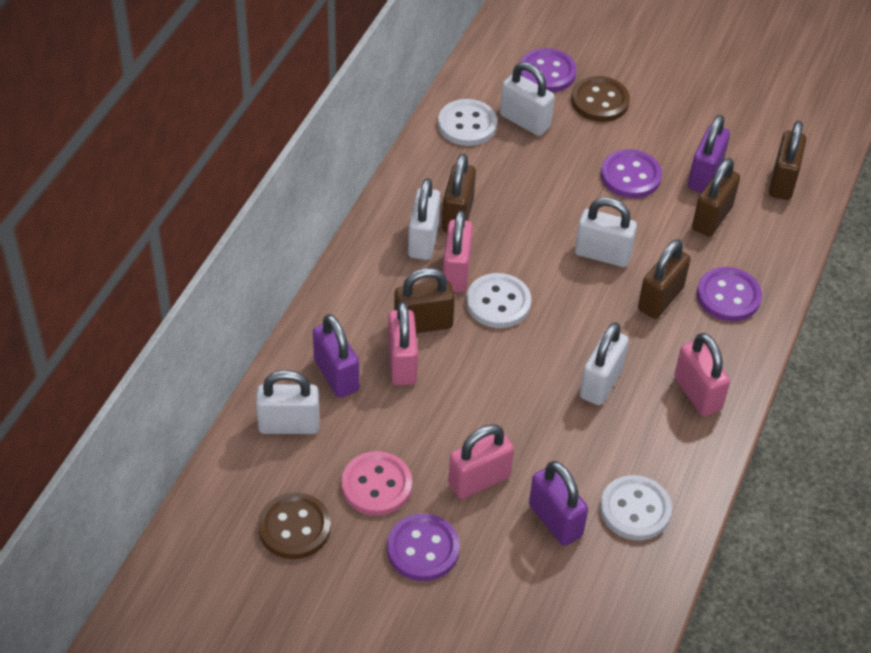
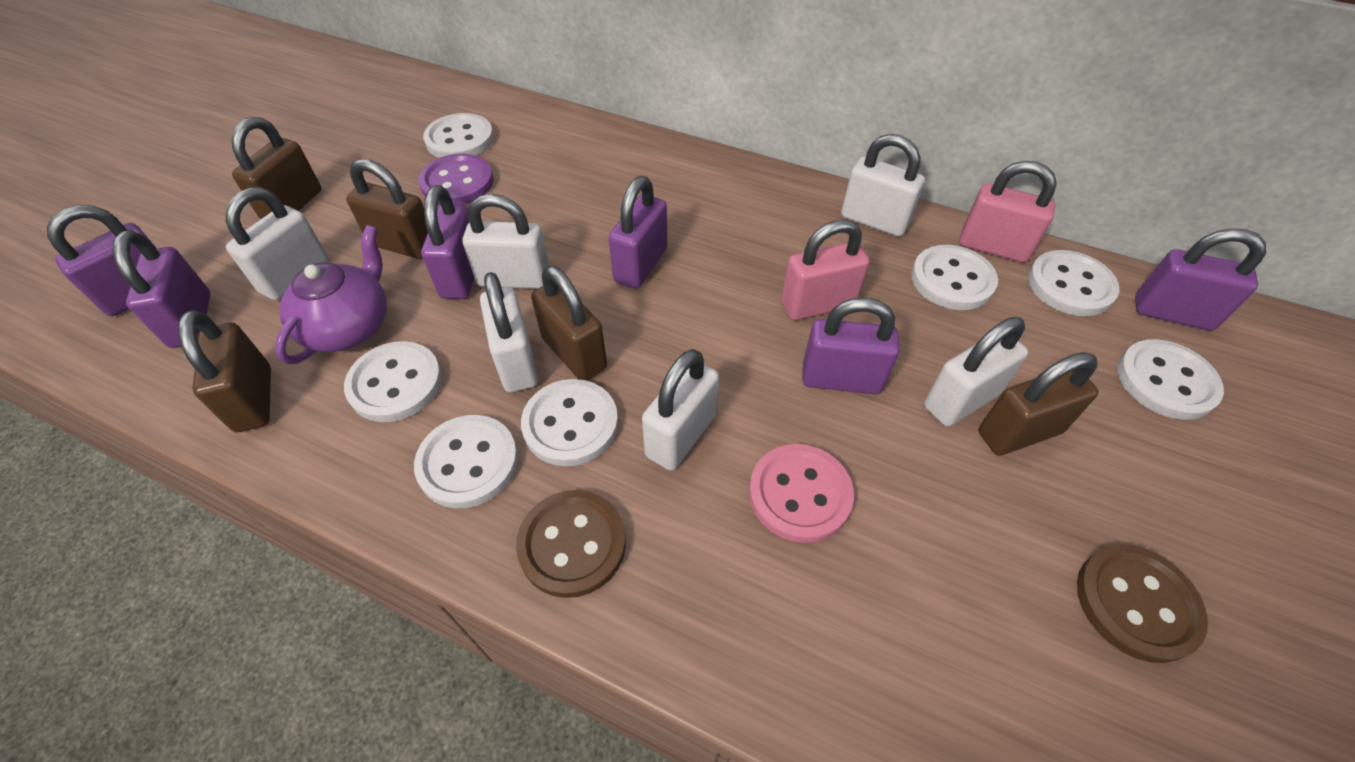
pink padlock: [388,301,418,385] [443,210,473,292] [448,425,514,499] [674,333,730,416] = 4 -> [781,220,870,320] [959,161,1057,263] = 2
purple button: [387,513,460,581] [520,48,576,93] [601,149,662,198] [697,267,762,321] = 4 -> [418,154,494,205] = 1
purple padlock: [313,314,359,398] [529,461,588,546] [688,115,730,193] = 3 -> [47,205,157,316] [112,230,211,348] [421,185,474,299] [609,176,667,289] [802,297,900,394] [1135,228,1266,331] = 6
purple teapot: none = 0 -> [275,225,387,364] = 1
white button: [438,99,497,146] [466,273,531,328] [600,475,672,540] = 3 -> [344,341,442,422] [414,415,518,508] [423,113,494,158] [521,379,618,466] [911,245,998,310] [1028,250,1120,316] [1117,339,1224,420] = 7
white padlock: [256,370,320,434] [408,178,441,260] [500,62,554,136] [575,197,637,267] [580,322,629,405] = 5 -> [226,187,328,300] [462,194,549,289] [480,272,538,392] [642,349,719,471] [841,134,925,237] [924,317,1029,426] = 6

